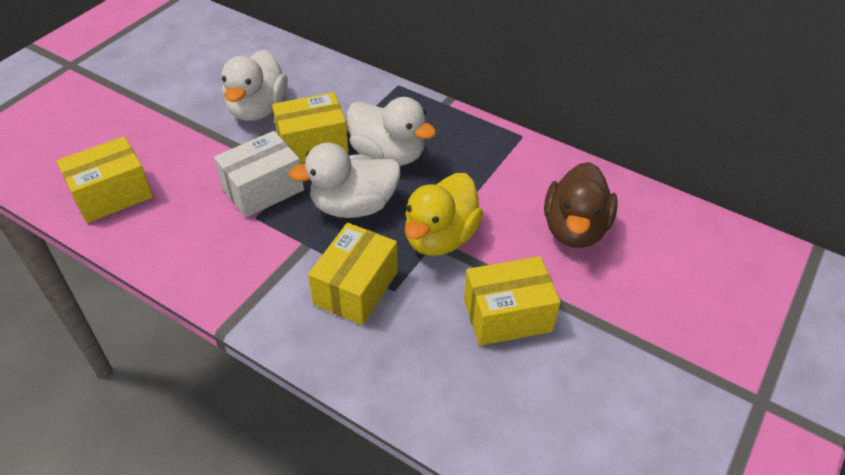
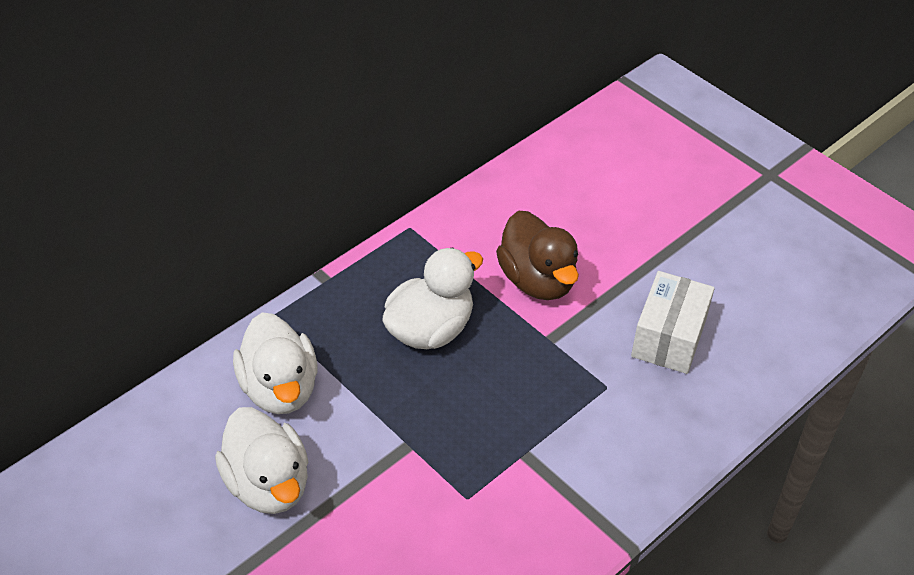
yellow box: [57,136,153,223] [272,92,349,163] [308,223,398,325] [464,256,561,346] = 4 -> none = 0
yellow duck: [405,173,483,256] = 1 -> none = 0

